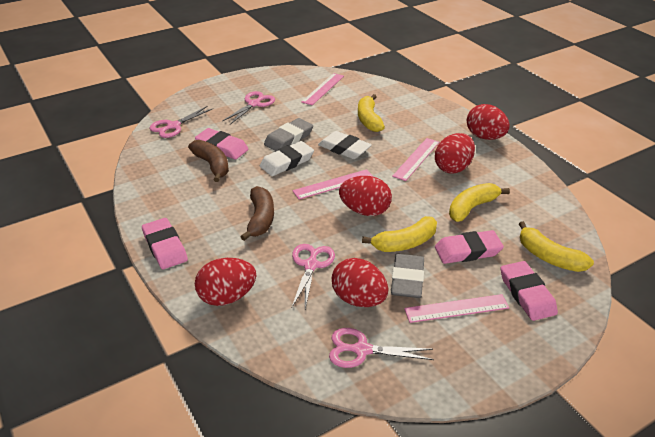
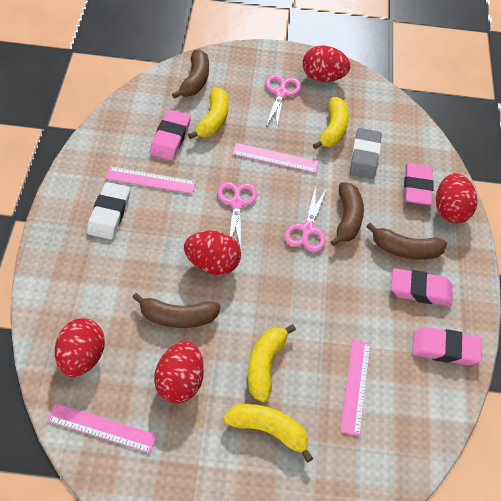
brown banana: [188,140,229,182] [241,186,274,241] = 2 -> [132,293,221,328] [172,49,209,99] [330,182,364,246] [366,223,447,260] = 4
grey eraser: [264,118,313,151] [391,254,424,298] = 2 -> [350,128,382,179] = 1
pink scissors: [149,106,212,138] [223,91,275,125] [292,244,335,309] [329,328,434,368] = 4 -> [217,182,257,250] [265,74,301,130] [284,186,327,252] = 3
white eraser: [260,141,314,176] [318,131,372,159] = 2 -> [87,182,130,240] = 1

